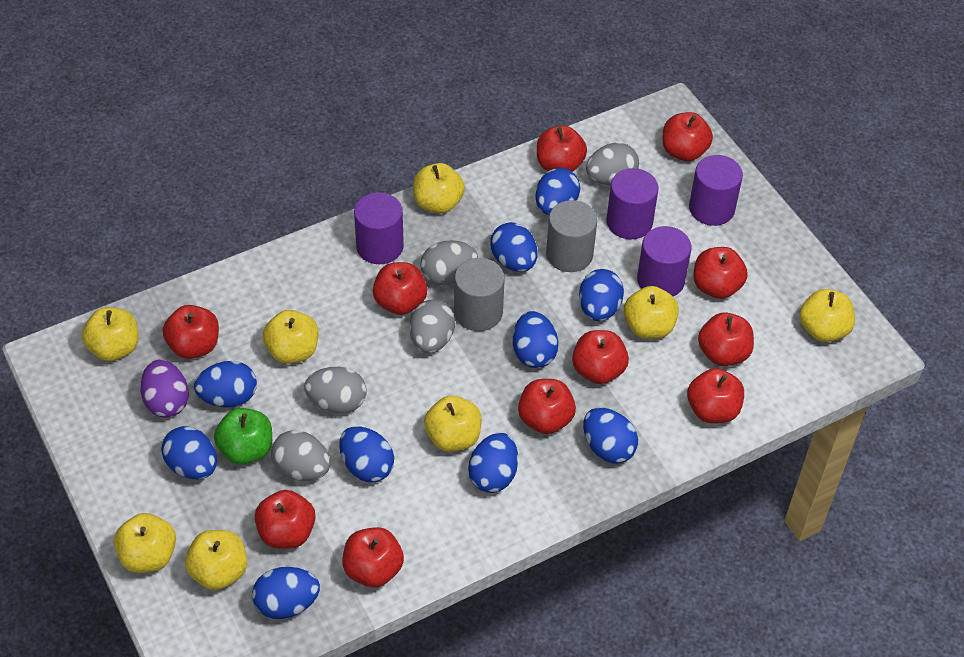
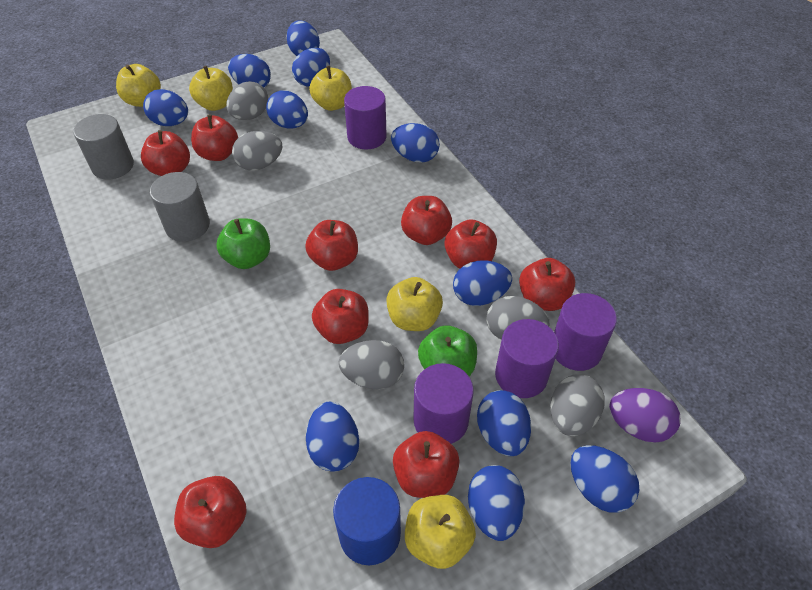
blue cylinder: none = 0 -> [333,477,401,565] = 1
blue egg: [162,426,217,479] [194,361,257,408] [252,567,320,619] [339,426,394,482] [468,433,518,493] [490,222,537,272] [513,311,558,368] [535,168,580,215] [579,269,624,321] [583,408,638,463] = 10 -> [143,89,188,126] [228,54,271,88] [266,90,308,129] [286,20,320,56] [292,48,330,87] [306,402,359,472] [391,123,440,163] [453,260,512,306] [468,465,525,541] [477,390,531,456] [570,445,639,513] = 11
green apple: [214,408,272,465] = 1 -> [216,218,270,269] [418,325,477,376] = 2
red apple: [163,305,219,359] [255,490,316,549] [342,527,404,588] [373,262,427,315] [518,379,576,434] [537,125,587,172] [572,330,629,384] [662,112,713,161] [687,368,744,423] [694,247,748,299] [698,313,754,366] = 11 -> [141,130,190,176] [174,476,247,548] [191,115,238,161] [305,220,358,271] [312,289,369,344] [393,431,459,498] [401,196,452,245] [444,219,497,269] [519,258,575,311] = 9
yellow apple: [82,307,139,361] [114,513,176,573] [185,530,247,590] [263,310,318,364] [413,163,465,214] [424,396,482,452] [624,286,679,339] [799,289,855,342] = 8 -> [116,64,161,107] [189,66,233,111] [309,66,352,111] [386,277,443,331] [405,495,476,569] = 5

